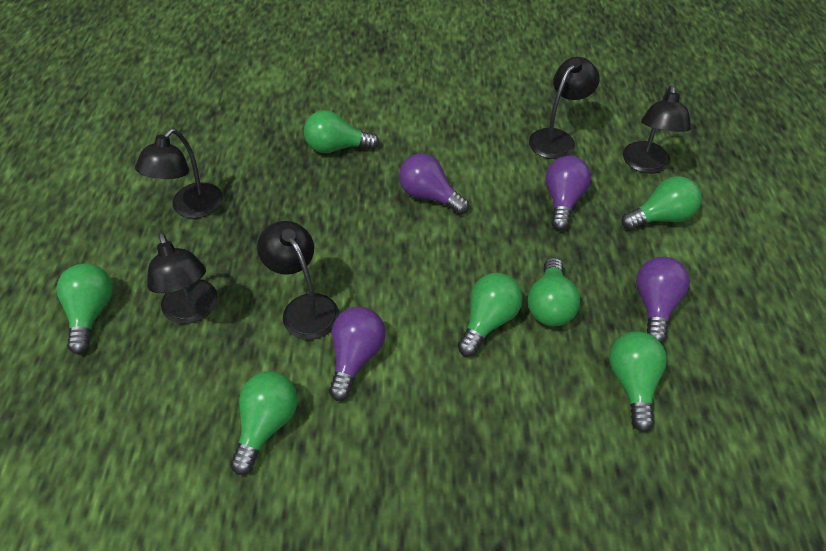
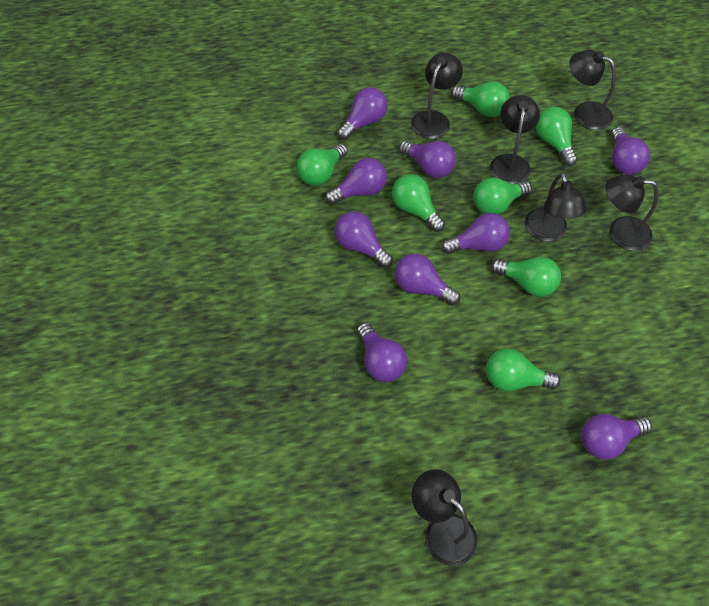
black lamp: [135,128,223,218] [147,232,218,324] [257,221,339,340] [529,57,600,159] [623,85,691,173] = 5 -> [411,53,463,139] [412,469,478,566] [490,95,540,184] [525,173,587,242] [569,50,616,130] [606,174,659,251] = 6
purple light bulb: [329,307,385,401] [399,154,469,215] [546,156,591,230] [636,257,690,343] = 4 -> [325,158,387,205] [334,211,393,268] [337,87,388,140] [357,323,407,382] [394,254,460,306] [399,141,456,178] [441,213,510,254] [581,414,652,460] [611,127,650,175] = 9

